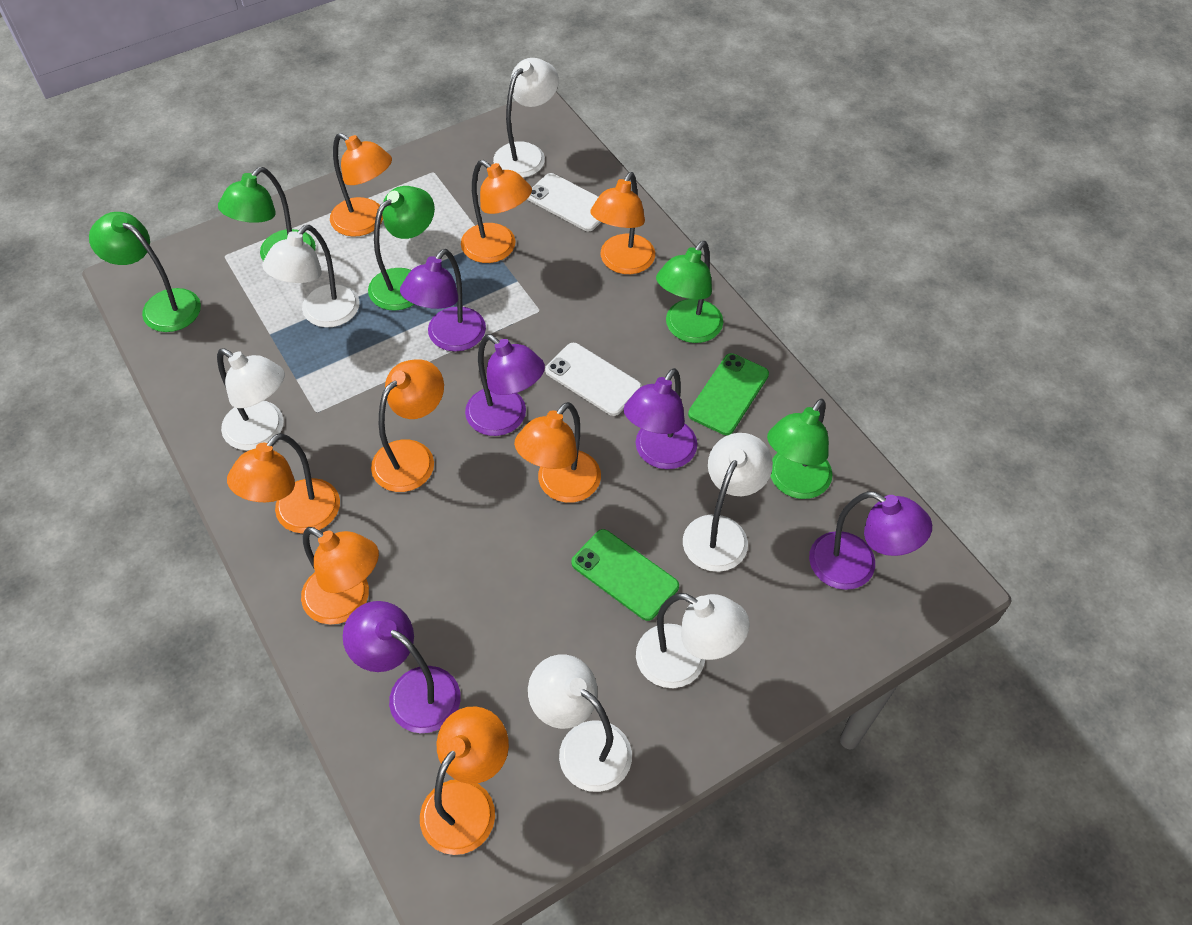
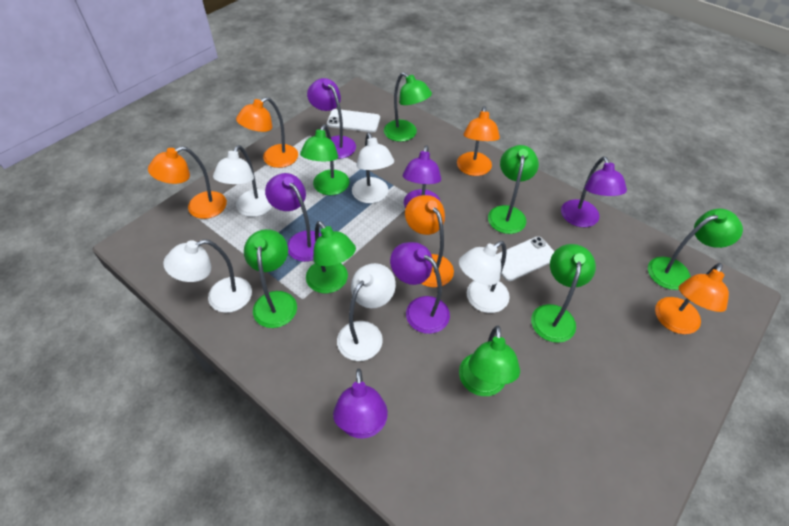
green lamp: [89,212,201,332] [218,167,316,261] [368,186,435,311] [656,241,723,343] [767,399,833,499] = 5 -> [244,229,297,328] [300,124,350,195] [306,221,356,293] [384,72,432,142] [459,326,520,396] [488,145,539,234] [531,244,596,343] [648,209,743,290] = 8
green phone: [571,529,679,621] [688,353,769,435] = 2 -> none = 0
orange lamp: [227,433,340,533] [301,527,379,625] [330,133,392,237] [371,359,444,492] [420,706,509,855] [461,160,532,263] [514,402,601,503] [590,172,655,274] = 8 -> [148,146,227,219] [236,97,298,168] [405,195,454,288] [457,106,500,176] [655,263,729,334] = 5
purple lamp: [343,601,461,733] [400,249,486,351] [465,334,545,436] [624,368,697,469] [809,491,932,590] = 5 -> [265,173,321,262] [307,78,356,159] [333,369,388,439] [390,242,450,334] [403,145,441,208] [561,156,627,227] = 6
white lamp: [217,349,285,450] [262,225,359,327] [493,58,559,178] [528,654,632,792] [636,593,750,688] [683,433,773,572] = 6 -> [163,239,252,313] [213,145,273,217] [337,263,396,361] [352,133,394,204] [459,241,510,313] = 5

